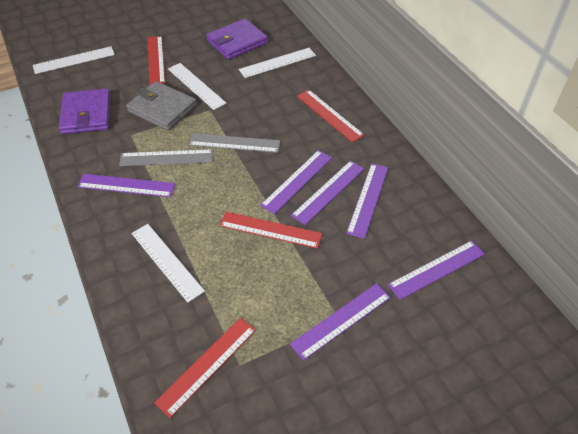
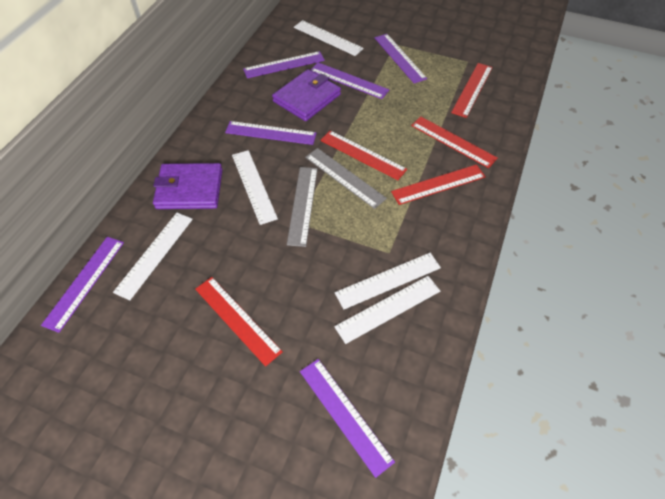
grey wallet: [126,81,197,131] = 1 -> none = 0
red ruler: [148,36,165,85] [154,318,256,418] [219,212,323,249] [297,90,365,143] = 4 -> [195,277,283,366] [320,130,407,180] [391,164,486,205] [411,117,498,168] [451,63,493,118] = 5
white ruler: [33,46,115,74] [131,224,205,303] [168,63,227,110] [239,48,316,78] = 4 -> [113,213,193,301] [232,150,278,225] [294,20,364,56] [334,276,440,344] [335,253,441,309] = 5

